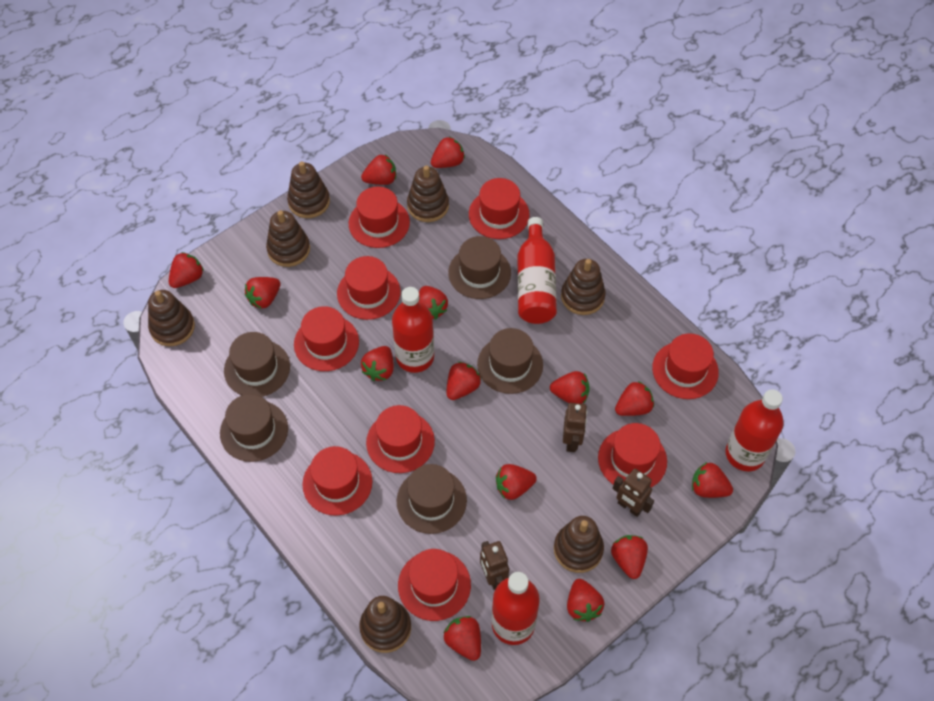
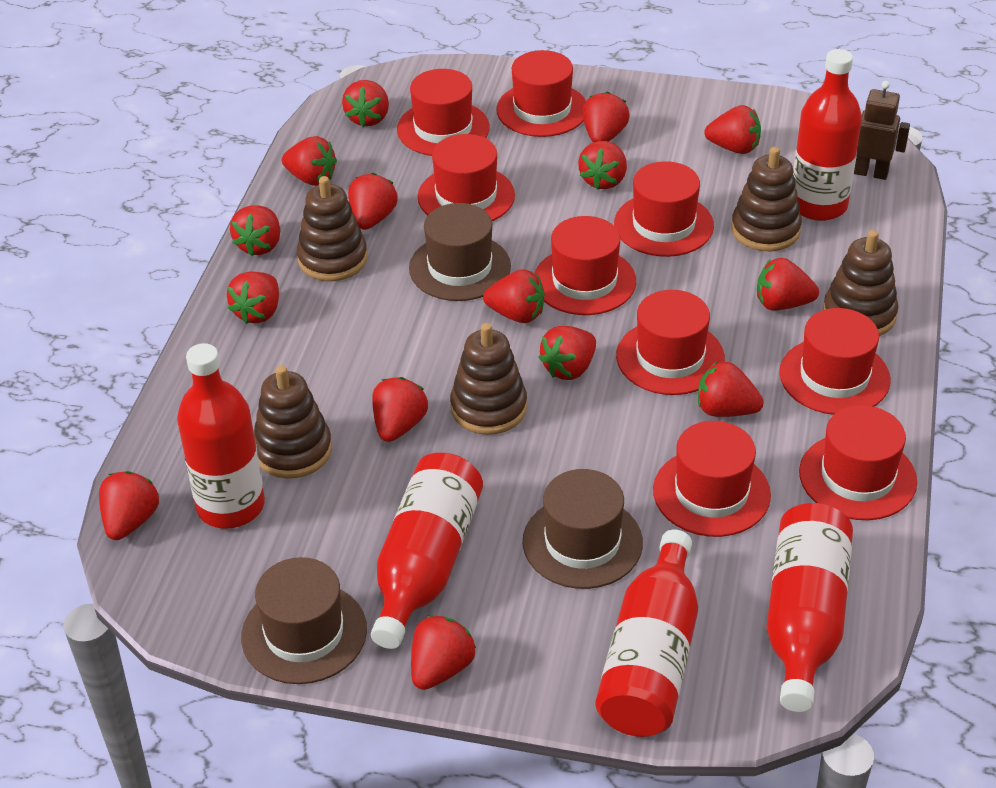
brown hat: [220,394,288,462] [224,332,290,397] [397,464,467,534] [448,236,511,299] [477,328,543,394] = 5 -> [241,557,367,684] [409,203,511,301] [523,469,643,589] = 3
brown robot: [480,541,509,590] [563,403,587,452] [613,468,654,517] = 3 -> [854,81,910,180] = 1
brown stacking toy: [148,290,195,346] [266,210,310,267] [287,162,330,218] [359,596,411,653] [407,165,449,222] [554,516,604,573] [561,259,606,315] = 7 -> [254,365,332,479] [297,176,368,281] [450,323,527,435] [731,147,802,251] [823,230,898,336] = 5
red bottle: [392,287,434,373] [491,572,540,645] [517,217,557,324] [725,389,784,471] = 4 -> [177,343,265,529] [371,453,483,649] [595,530,698,737] [766,503,853,712] [793,49,862,221] = 5
red strawberry: [169,252,204,288] [245,277,280,309] [361,154,396,185] [361,346,394,381] [419,286,448,319] [431,137,465,168] [444,616,481,661] [447,362,481,400] [496,464,537,500] [550,371,590,404] [567,579,604,622] [611,535,648,579] [615,381,654,416] [692,462,733,498] = 14 -> [99,471,159,540] [227,272,279,324] [230,205,280,256] [282,136,337,186] [342,80,389,127] [348,173,398,230] [372,377,428,442] [411,615,476,690] [483,269,544,323] [538,326,596,380] [578,141,627,190] [582,91,630,143] [698,361,764,417] [705,105,761,154] [757,258,819,311] = 15

